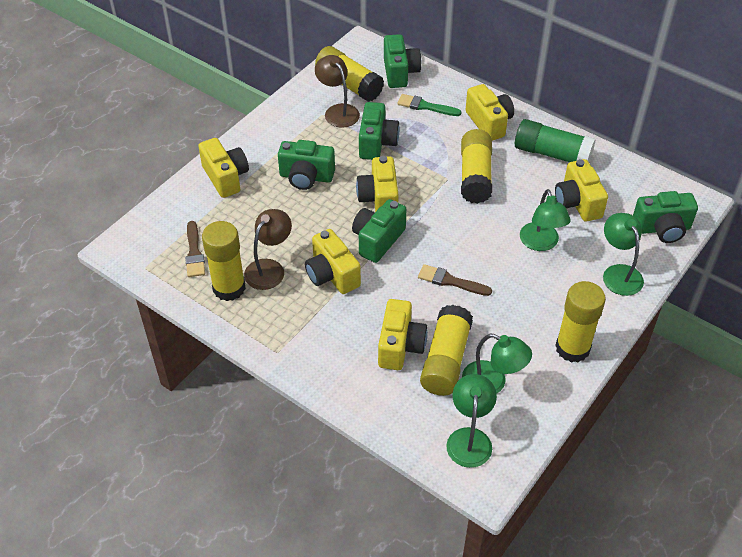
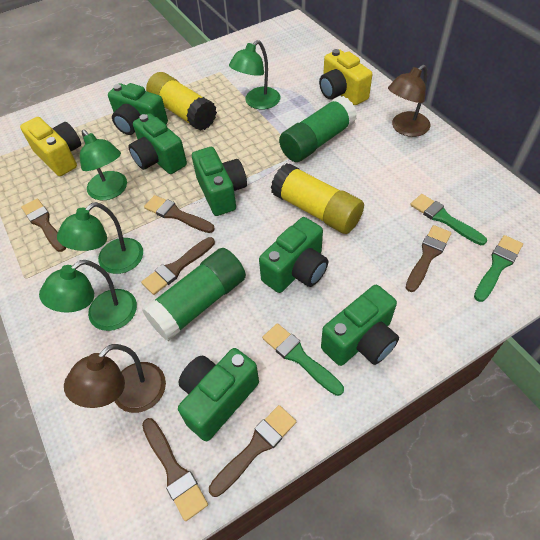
brown brush: [185,221,205,277] [418,264,492,296] = 2 -> [21,199,66,252] [141,237,215,295] [142,418,208,521] [144,195,215,233] [209,405,296,497] [406,225,452,292] = 6
green brush: [397,94,462,116] = 1 -> [262,323,344,396] [410,194,487,245] [474,235,523,302] = 3
green camera: [278,140,335,190] [352,199,407,263] [359,102,400,160] [384,34,421,88] [633,191,698,243] = 5 -> [108,83,168,135] [128,113,187,174] [178,348,259,441] [192,147,247,216] [259,217,328,293] [321,285,399,366] = 6
green glue stick: [515,119,595,162] = 1 -> [142,248,246,341] [279,96,357,162] = 2
yellow camera: [198,138,249,198] [305,229,361,294] [356,156,399,212] [378,299,428,370] [465,84,514,141] [555,159,608,222] = 6 -> [20,117,81,176] [319,49,372,105] = 2
yellow glue stick: [202,221,246,301] [315,46,384,102] [420,305,473,396] [461,129,492,204] [555,281,606,363] = 5 -> [146,72,217,131] [271,163,364,234] = 2

